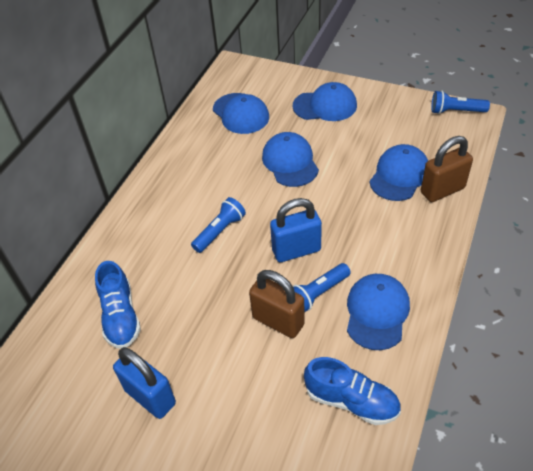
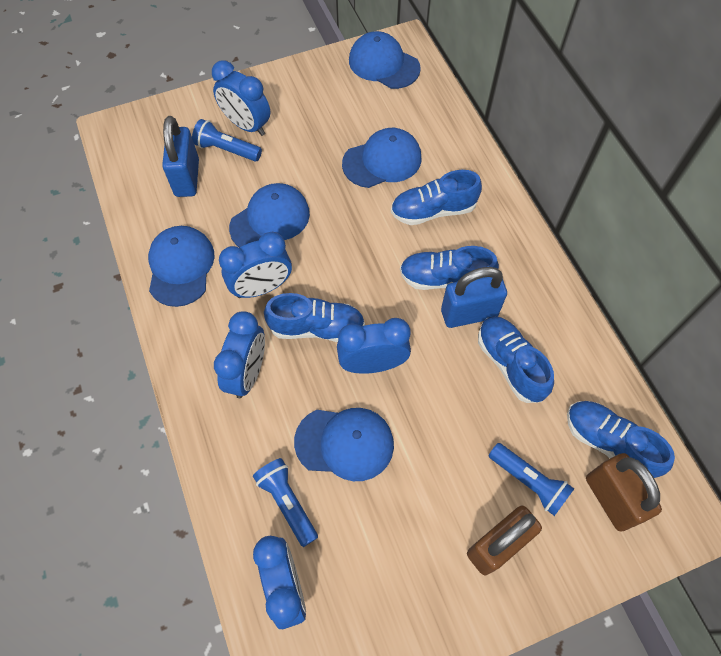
blue clock: none = 0 -> [212,61,270,136] [214,311,265,398] [219,232,292,298] [253,536,306,629] [337,318,411,374] = 5
blue shoe: [95,261,141,349] [304,357,401,425] = 2 -> [264,293,365,342] [391,170,482,225] [400,246,499,290] [478,316,554,403] [567,401,675,478] = 5

